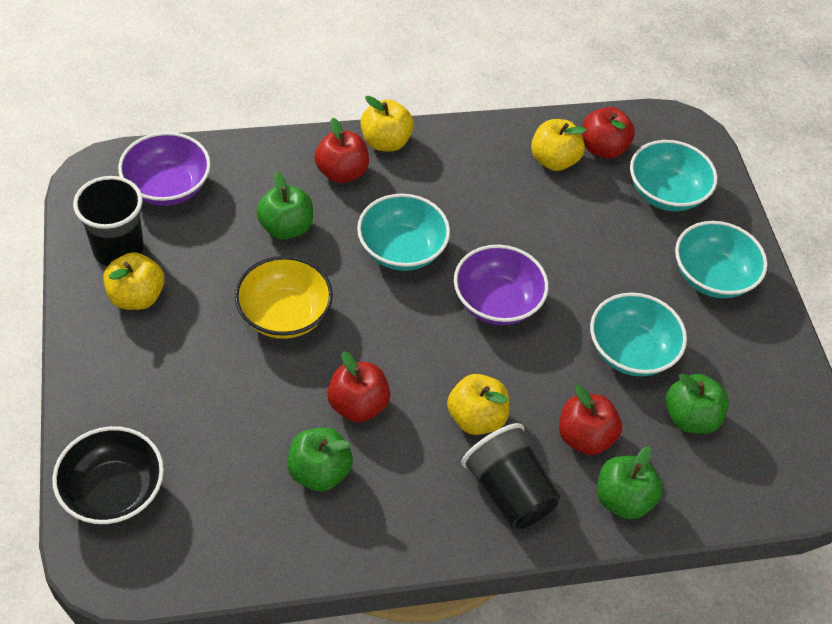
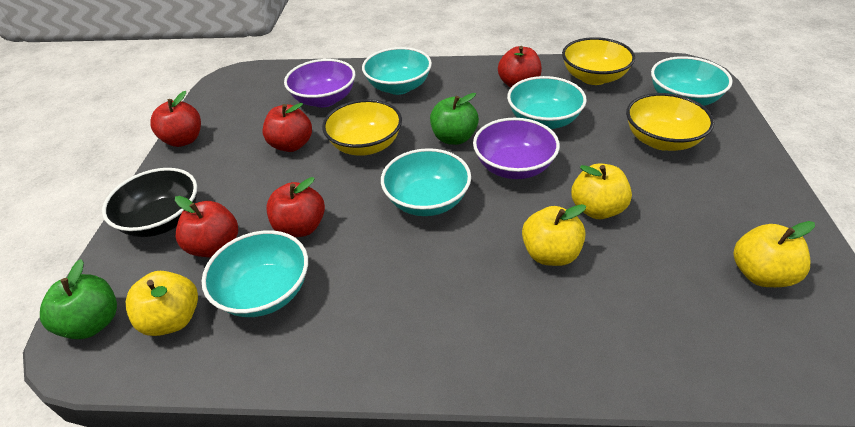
black cup: [73,176,144,266] [462,423,560,529] = 2 -> none = 0
green apple: [256,172,313,240] [287,428,353,491] [597,446,663,519] [666,373,729,434] = 4 -> [40,259,117,339] [430,93,479,145] = 2
red apple: [315,118,369,183] [327,351,390,422] [559,385,622,455] [582,107,635,159] = 4 -> [150,91,201,147] [175,196,238,257] [262,103,312,152] [266,177,325,237] [498,46,542,88] = 5
turquoise bowl: [357,194,450,271] [590,293,687,376] [630,140,717,211] [675,221,767,298] = 4 -> [202,230,308,317] [362,47,432,95] [381,148,471,216] [507,76,587,129] [651,56,733,106] = 5
yellow bowl: [235,256,333,339] = 1 -> [322,99,402,156] [562,37,635,85] [626,93,714,151] = 3

